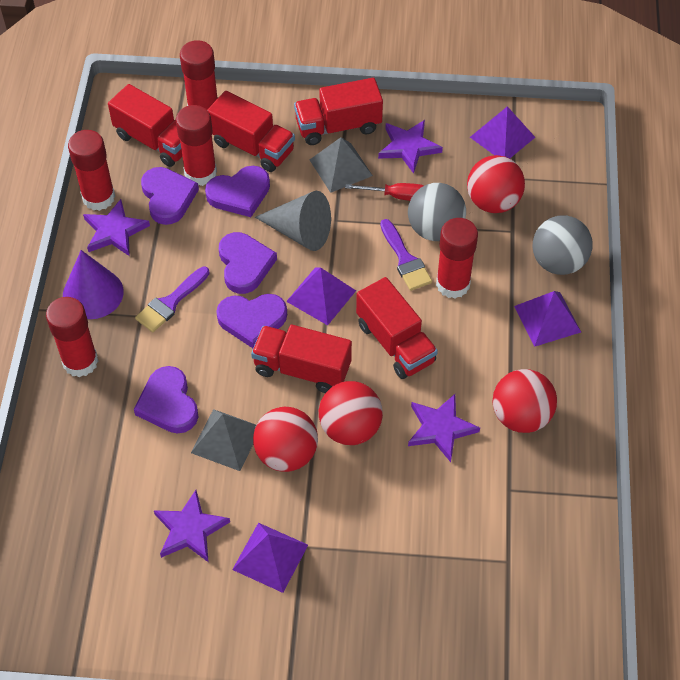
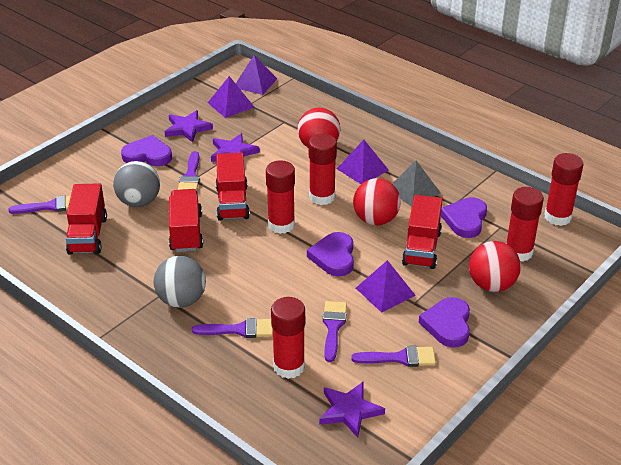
grey cone: [255,191,331,251] = 1 -> none = 0
grey pyramid: [191,409,256,471] [310,137,373,193] = 2 -> [392,161,441,207] = 1
purple brush: [135,267,210,332] [380,219,432,291] = 2 -> [8,195,71,214] [178,151,200,190] [192,318,273,338] [323,301,347,362] [351,346,436,367] = 5
purple cone: [63,250,124,319] = 1 -> none = 0
purple heart: [134,366,198,434] [141,167,199,225] [205,166,270,217] [216,294,287,348] [219,232,277,294] = 5 -> [121,135,172,166] [307,232,354,276] [418,297,470,348] [441,197,487,238] = 4
purple star: [83,199,150,256] [154,490,230,562] [378,120,443,174] [408,394,480,462] = 4 -> [165,110,213,143] [211,133,260,162] [319,382,385,438] = 3
red ball: [253,407,318,472] [319,381,383,445] [467,155,525,213] [493,369,557,433] = 4 -> [297,108,341,148] [353,178,401,226] [469,241,521,292] = 3
red screwdriver: [345,183,424,201] = 1 -> none = 0
red truck: [108,84,182,167] [207,91,295,172] [251,325,352,393] [294,78,383,145] [356,277,438,379] = 5 -> [66,183,107,255] [169,189,203,252] [216,153,250,221] [402,195,442,269] = 4

